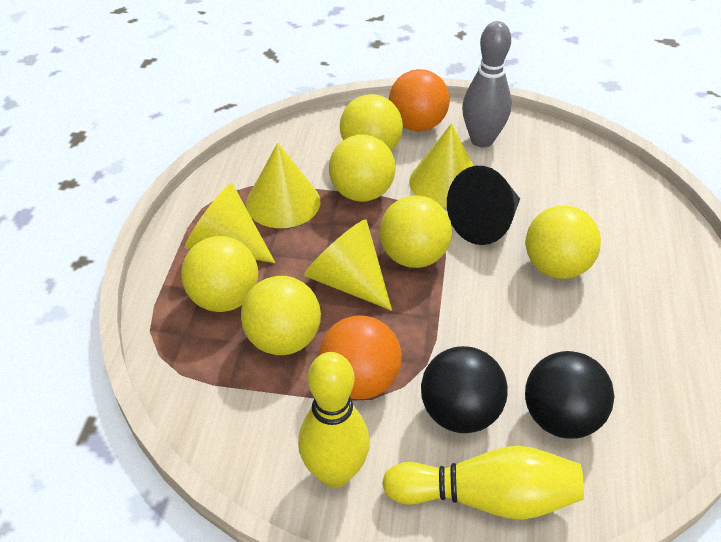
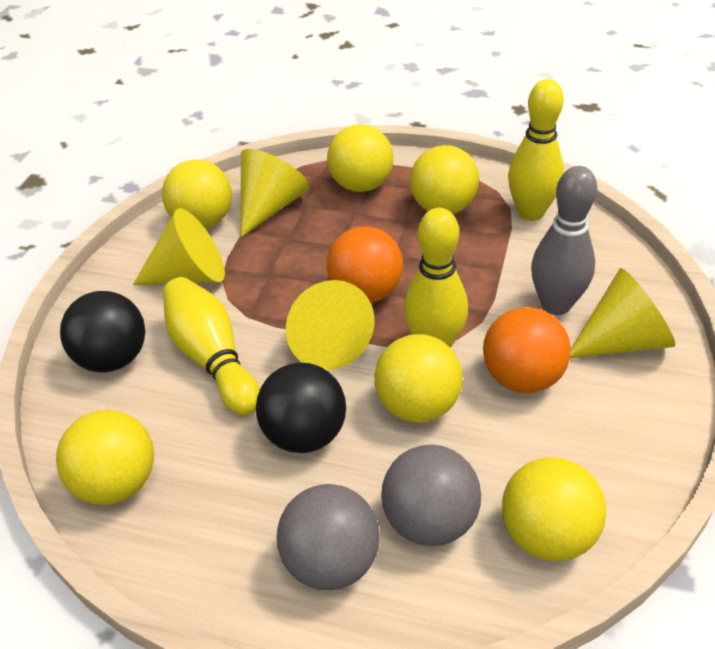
black cone: [447,166,520,245] = 1 -> none = 0
grey ball: none = 0 -> [277,484,380,590] [381,445,481,546] = 2
yellow bowling pin: [298,352,370,488] [382,446,584,520] = 2 -> [163,277,260,415] [404,208,468,348] [508,79,564,221] = 3

